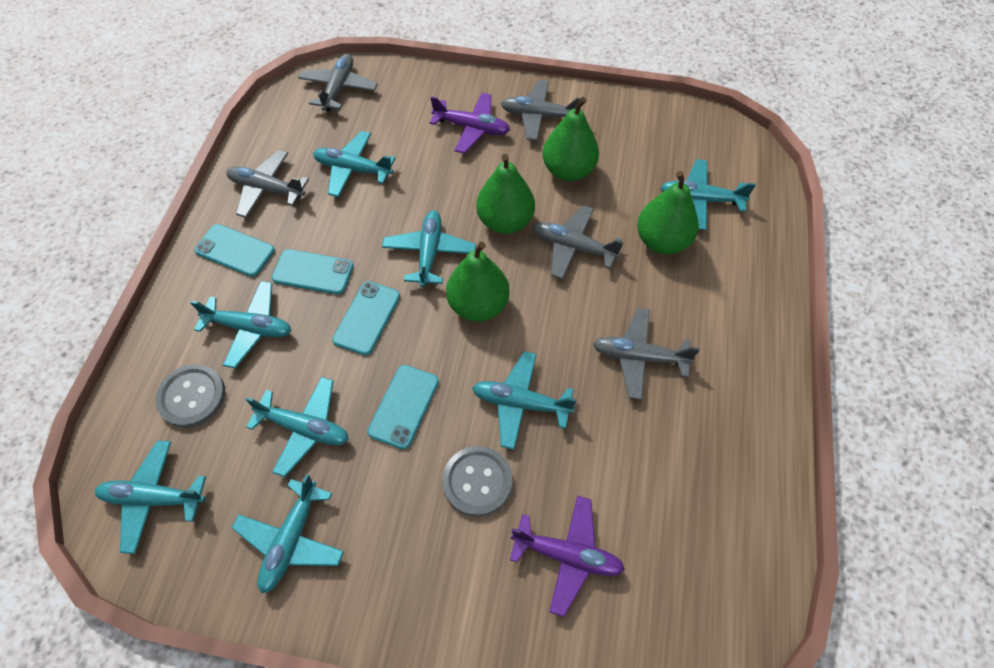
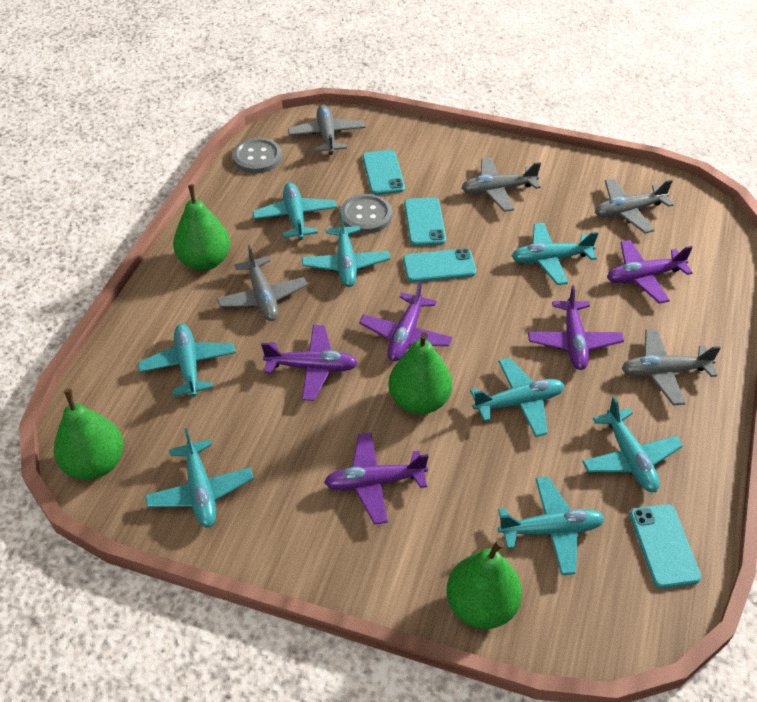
purple plane: [430,93,510,154] [510,496,625,617] = 2 -> [261,325,358,401] [324,433,429,524] [359,281,452,361] [528,285,624,370] [607,240,693,304] = 5

